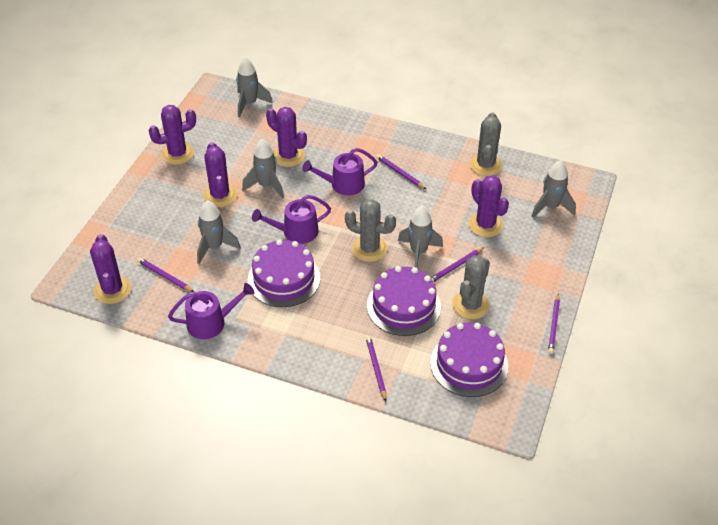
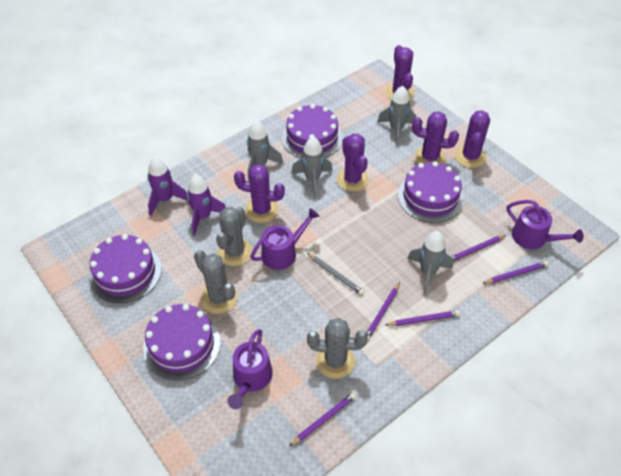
grey pencil: none = 0 -> [307,253,364,295] = 1
grey rocket: [197,200,241,264] [236,57,273,118] [242,139,284,199] [398,206,443,268] [531,160,576,218] = 5 -> [247,121,283,180] [291,136,332,198] [377,85,416,146] [407,231,454,294] = 4
purple cake: [248,239,320,307] [367,266,441,336] [430,323,508,397] = 3 -> [89,234,162,303] [143,304,221,380] [282,104,343,158] [398,161,464,223] = 4
purple rocket: none = 0 -> [147,156,188,216] [187,174,226,236] = 2

